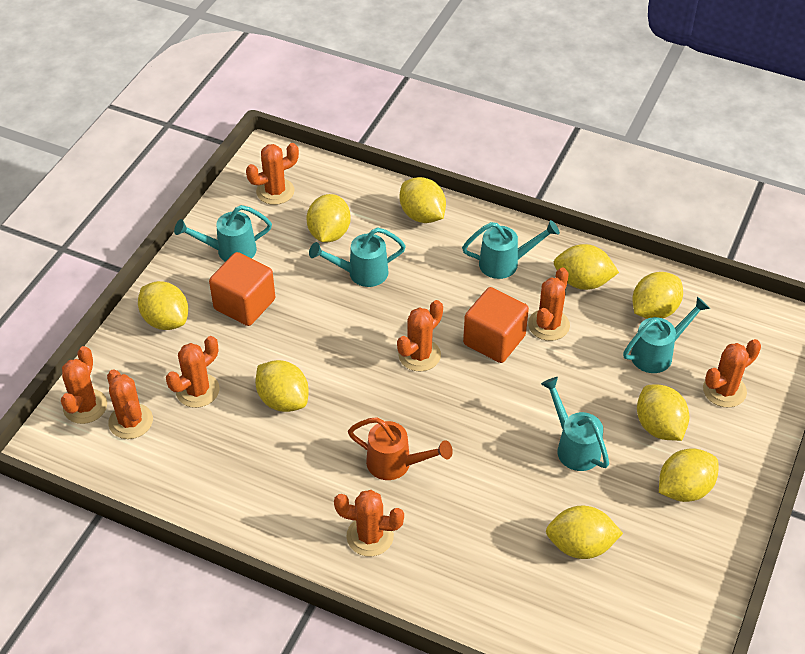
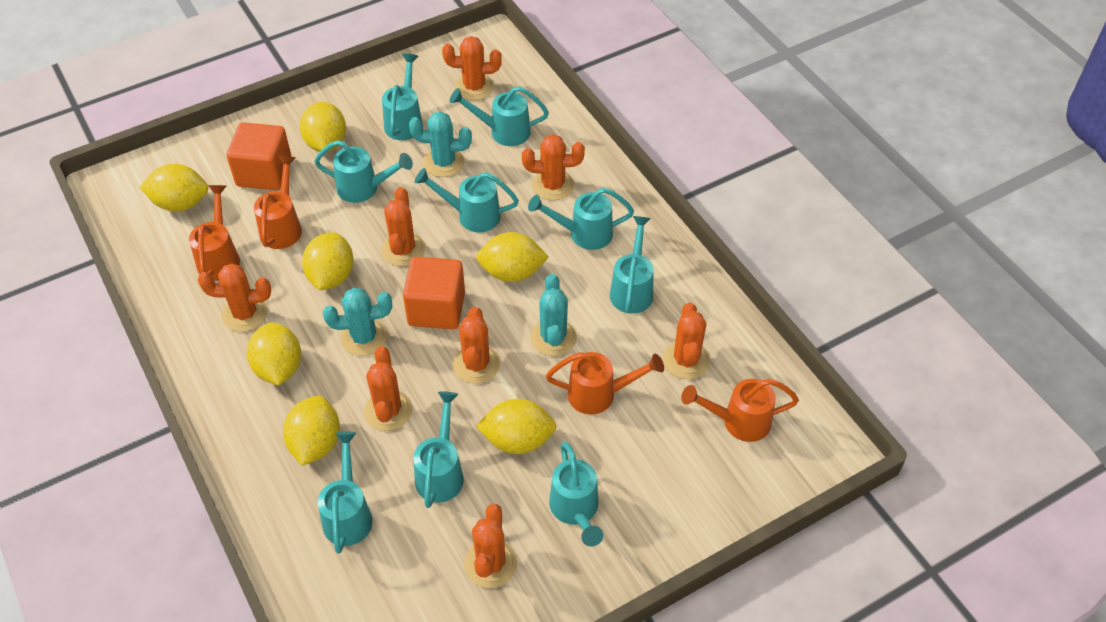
orange watering can: [348,417,453,480] = 1 -> [189,185,240,281] [254,155,302,249] [546,352,664,415] [681,379,799,442] = 4
turquoise cactus: none = 0 -> [323,288,392,356] [409,111,472,177] [530,274,577,356] = 3
turquoise watering can: [174,205,272,262] [309,227,406,287] [462,220,560,279] [541,377,609,471] [623,297,710,373] = 5 -> [314,140,413,203] [318,432,373,553] [382,54,423,140] [413,391,464,508] [415,168,519,233] [449,86,549,146] [528,188,634,250] [549,442,603,547] [610,216,654,314] = 9
yellow lemon: [138,281,188,330] [255,360,309,412] [307,194,351,242] [400,177,446,223] [546,506,623,559] [554,244,619,290] [632,272,683,319] [637,385,690,441] [659,448,718,502] = 9 -> [140,164,208,212] [247,322,301,386] [283,396,340,466] [300,102,346,152] [302,232,353,290] [476,232,549,282] [476,399,557,454] = 7

